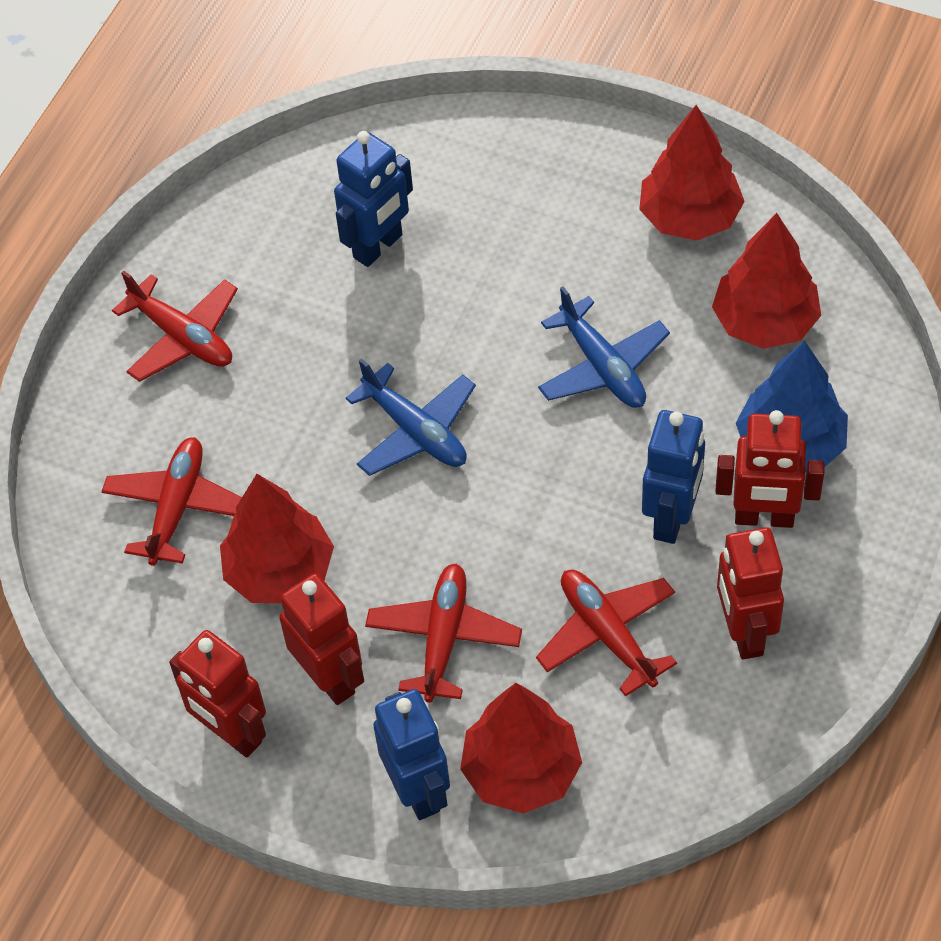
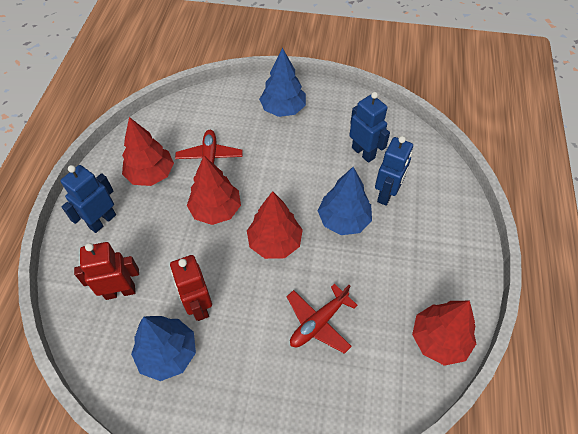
blue plane: [346,358,476,476] [538,286,670,408] = 2 -> none = 0
blue tree: [736,341,848,473] = 1 -> [131,316,196,381] [259,48,306,117] [318,167,372,235] = 3
red plane: [101,437,242,566] [112,270,238,382] [365,564,522,703] [536,570,677,697] = 4 -> [175,130,243,178] [287,284,358,354] = 2
red robot: [169,630,266,758] [279,573,364,705] [715,410,825,528] [717,527,784,660] = 4 -> [74,242,139,300] [170,255,212,321] = 2

